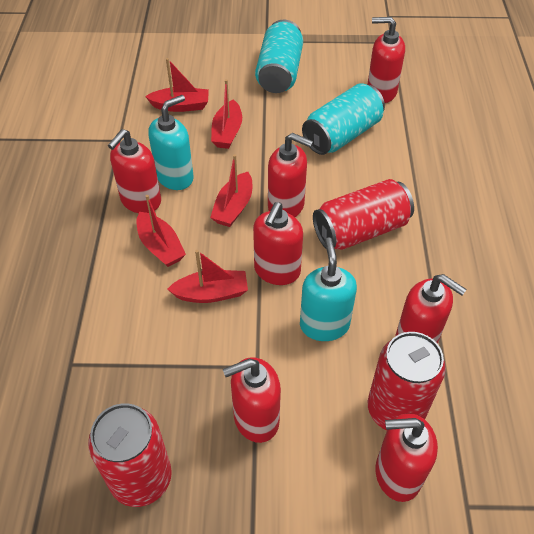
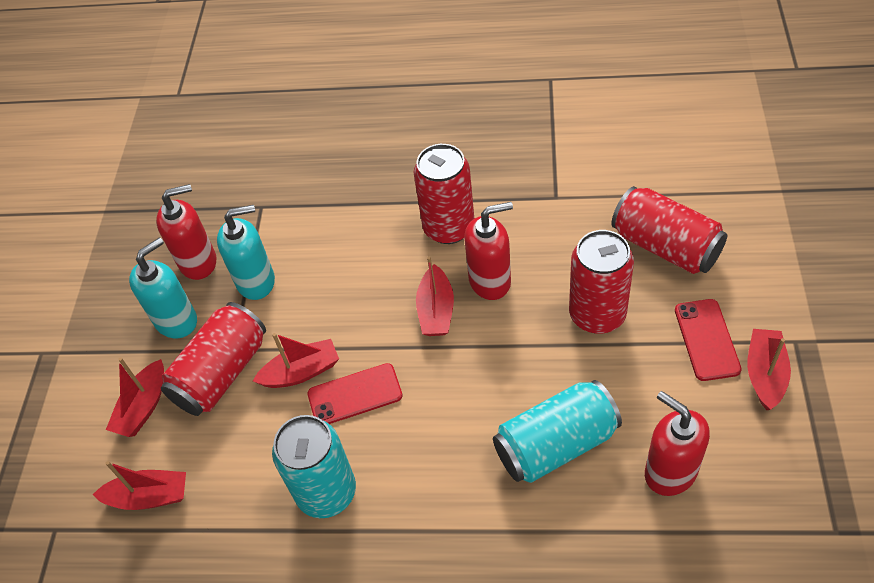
red can: [88,403,172,507] [313,179,414,250] [368,332,446,430] = 3 -> [161,302,266,416] [414,144,474,244] [569,230,634,334] [611,186,727,274] = 4
red phone: none = 0 -> [307,363,403,424] [675,299,742,381] = 2
red soap dispenser: [108,129,161,213] [223,357,281,443] [253,202,303,285] [268,133,313,217] [367,17,405,103] [375,413,438,502] [395,274,467,344] = 7 -> [156,184,216,280] [464,202,513,300] [645,391,710,496] = 3

